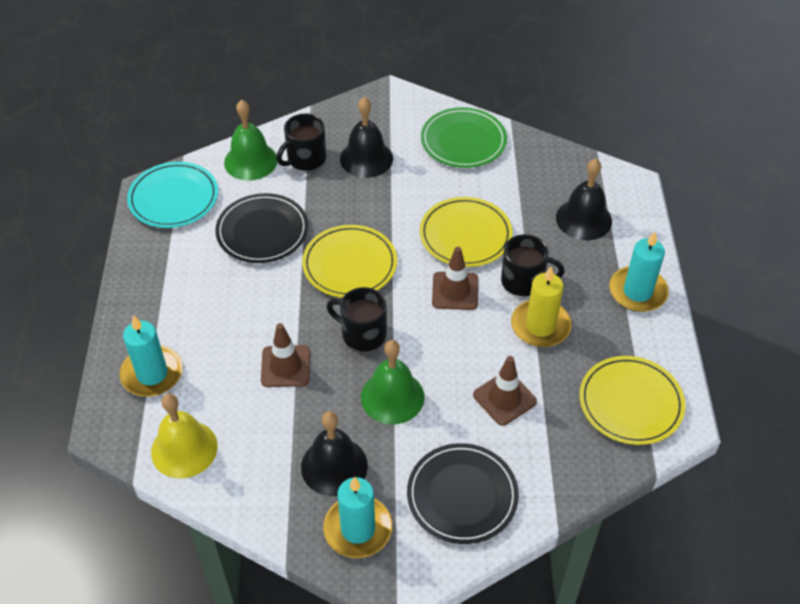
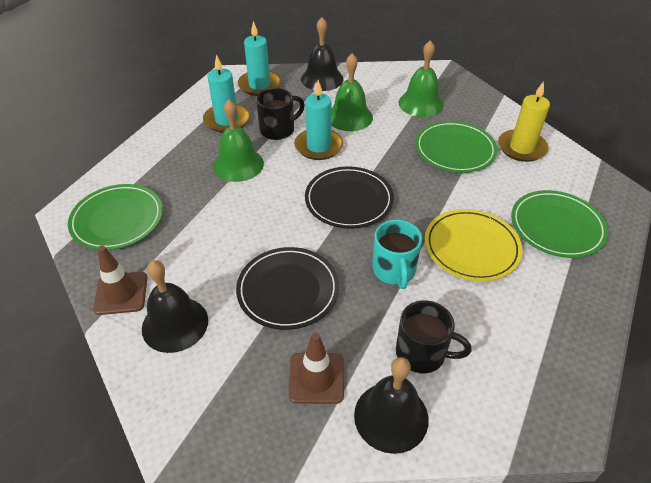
black mug: [277,113,326,171] [326,287,387,352] [501,234,565,297] = 3 -> [256,88,305,140] [396,301,472,373] = 2
brown traffic cone: [261,323,310,387] [432,247,478,310] [473,356,537,426] = 3 -> [93,246,147,315] [288,333,344,404] = 2
green bell: [224,100,277,180] [361,340,424,424] = 2 -> [213,99,264,182] [331,53,373,131] [398,40,444,117] = 3
green plate: [421,107,507,168] = 1 -> [68,184,163,250] [415,121,498,173] [511,190,608,258] = 3
turquoise mug: none = 0 -> [372,220,422,289] = 1
turquoise plate: [127,162,218,228] = 1 -> none = 0
yellow bell: [151,394,218,479] = 1 -> none = 0
yellow plate: [302,225,397,298] [420,197,513,267] [579,356,685,445] = 3 -> [425,209,523,281] = 1

